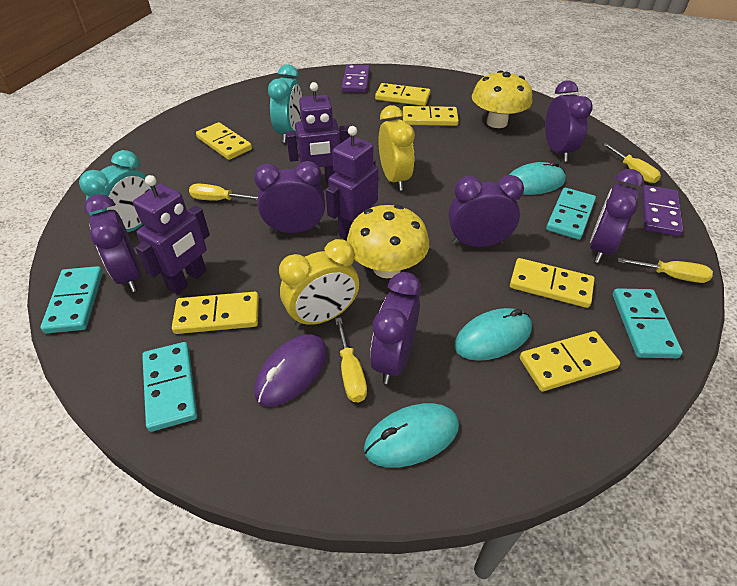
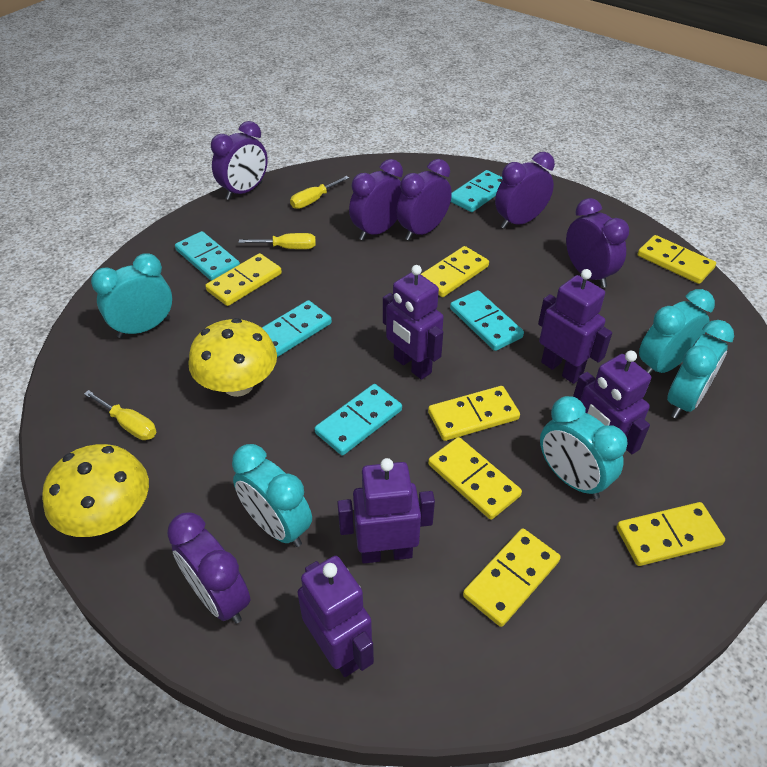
purple domino: [342,64,370,93] [642,185,684,236] = 2 -> none = 0
purple mouse: [254,334,327,407] = 1 -> none = 0
purple robot: [133,175,210,295] [286,82,350,184] [325,126,378,239] = 3 -> [297,556,374,677] [337,458,435,563] [383,265,444,380] [538,269,612,384] [573,350,651,454] = 5
turquoise clock: [79,150,152,232] [268,64,302,143] = 2 -> [91,253,172,338] [232,444,312,547] [540,396,628,499] [639,289,715,374] [667,320,734,419] = 5
turquoise domino: [40,266,103,334] [142,342,197,432] [546,188,596,240] [613,288,683,358] = 4 -> [175,231,240,281] [262,300,332,357] [315,384,402,455] [450,290,524,351] [451,170,503,212] = 5
turquoise mouse: [364,403,459,468] [454,308,532,361] [509,161,566,195] = 3 -> none = 0
yellow clock: [279,239,359,328] [378,105,415,191] = 2 -> none = 0
yellow domino: [172,292,259,334] [196,122,252,160] [375,83,430,106] [403,106,459,126] [510,258,595,308] [520,331,620,392] = 6 -> [205,253,282,306] [421,246,489,297] [428,386,520,441] [428,437,522,520] [463,528,561,627] [616,502,725,566] [638,235,716,284] = 7
yellow screwdriver: [189,183,258,201] [335,317,367,402] [603,143,661,183] [618,258,713,283] = 4 -> [84,390,157,440] [238,233,316,249] [290,176,349,209] = 3

